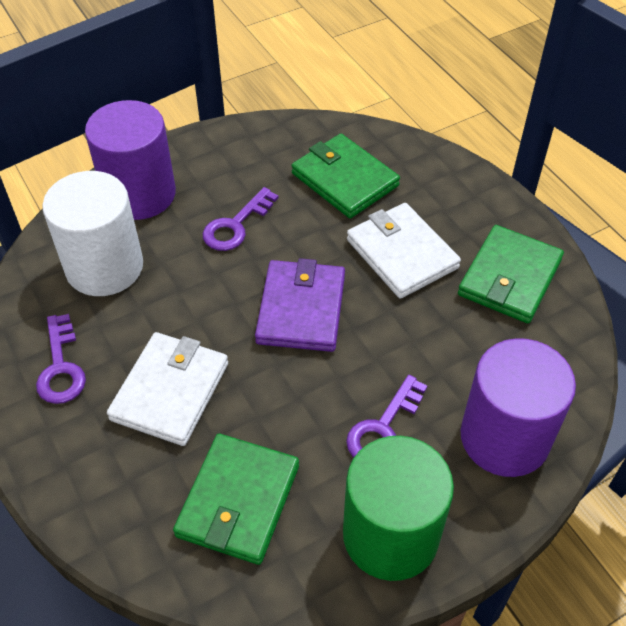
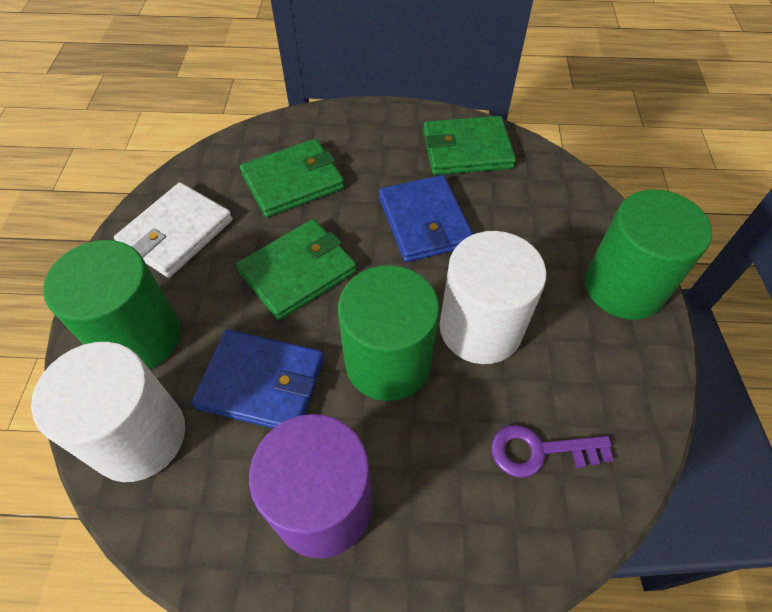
blue wallet: none = 0 -> [192,330,324,429] [379,175,473,262] = 2
green cylinder: [343,436,454,581] = 1 -> [43,240,180,369] [338,265,439,401] [585,189,712,320] = 3
purple cylinder: [85,100,176,220] [461,338,576,477] = 2 -> [249,414,372,559] = 1
purple key: [36,314,86,404] [203,187,278,251] [346,375,427,457] = 3 -> [491,425,613,478] = 1
purple wallet: [255,258,345,352] = 1 -> none = 0
white cylinder: [42,171,143,296] = 1 -> [31,342,185,482] [440,231,546,364] = 2
white wallet: [107,332,228,446] [347,203,461,299] = 2 -> [114,182,233,278] = 1

